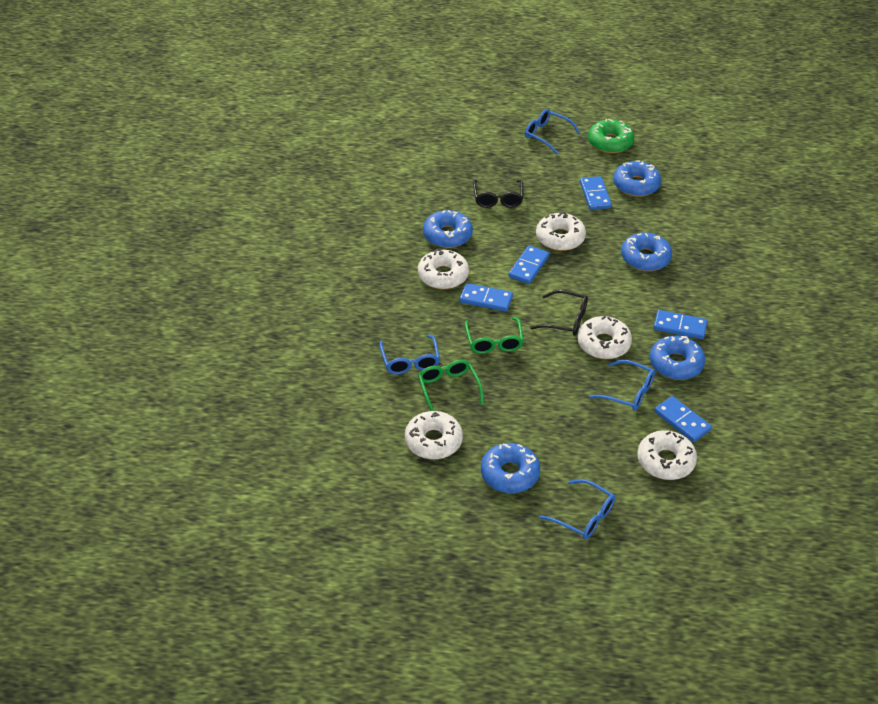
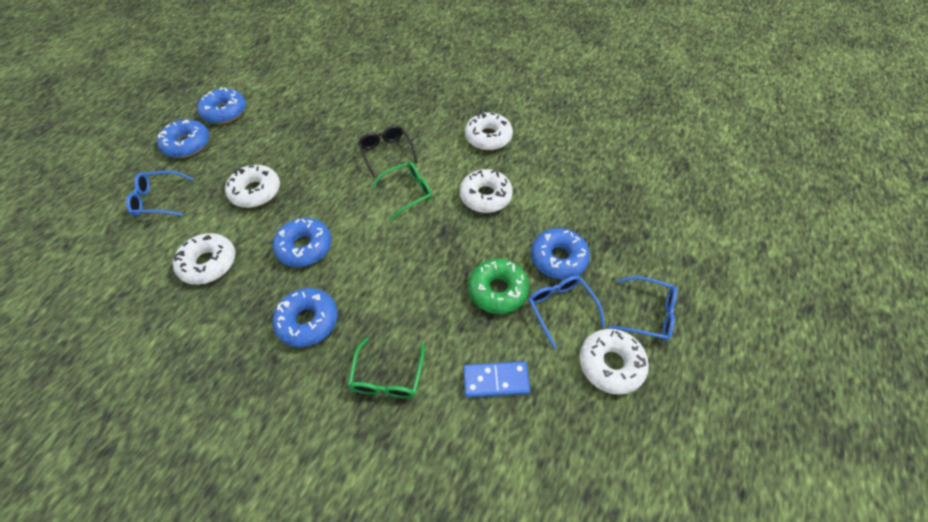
black glasses: [473,180,523,208] [530,290,588,336] = 2 -> [358,125,418,178] = 1
blue domino: [460,283,513,312] [508,245,549,284] [580,176,612,210] [654,310,708,339] [654,396,712,442] = 5 -> [464,361,530,397] = 1
blue glasses: [379,335,440,374] [525,109,580,154] [540,479,615,539] [589,360,655,411] = 4 -> [126,170,194,216] [528,276,605,349] [609,276,677,341] = 3

